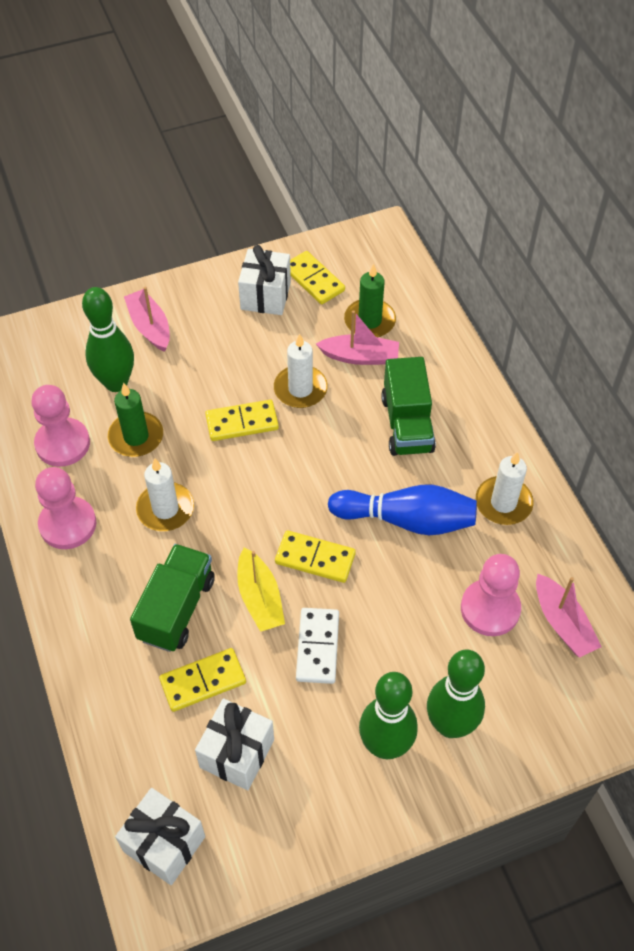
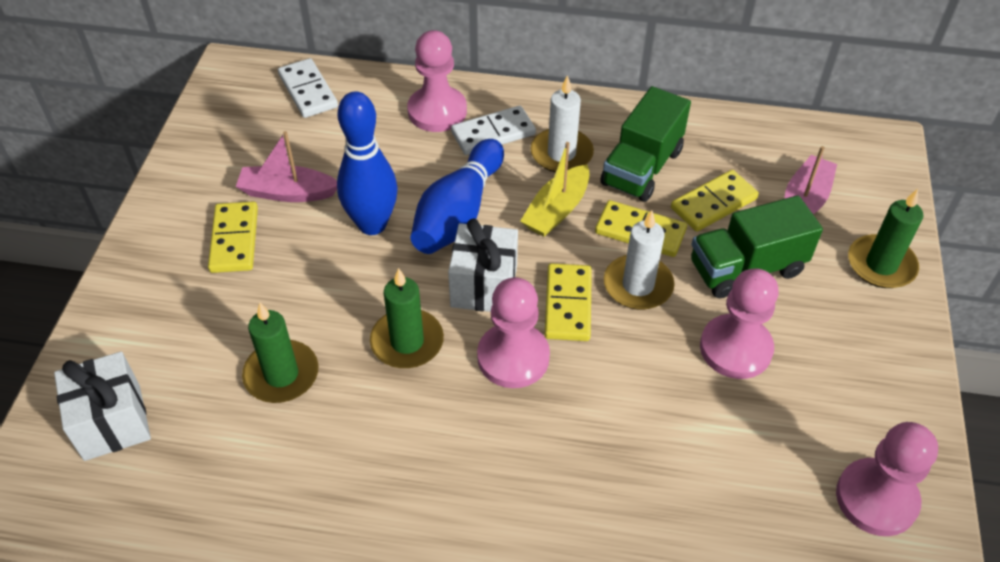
blue bowling pin: [328,484,477,535] = 1 -> [337,91,397,235] [411,139,504,254] = 2
green bowling pin: [82,287,134,392] [359,672,418,759] [427,650,485,738] = 3 -> none = 0
green candle: [108,383,163,457] [344,263,396,337] = 2 -> [242,302,318,403] [370,268,444,368] [848,189,923,288] = 3
pink boat: [124,287,170,352] [316,310,399,365] [536,574,601,658] = 3 -> [236,131,337,202] [784,146,837,214] = 2
pink pawn: [31,385,90,467] [35,467,96,549] [461,554,521,636] = 3 -> [407,30,467,132] [477,277,550,388] [700,268,779,379] [836,422,938,536] = 4
white candle: [136,458,194,531] [274,333,328,408] [476,452,533,525] = 3 -> [530,75,594,173] [604,210,674,310] = 2
white domino: [296,608,339,684] = 1 -> [278,58,338,118] [451,106,536,155] = 2
white gift: [115,788,205,885] [195,699,274,790] [238,245,291,315] = 3 -> [54,351,151,461] [448,219,518,312] = 2

